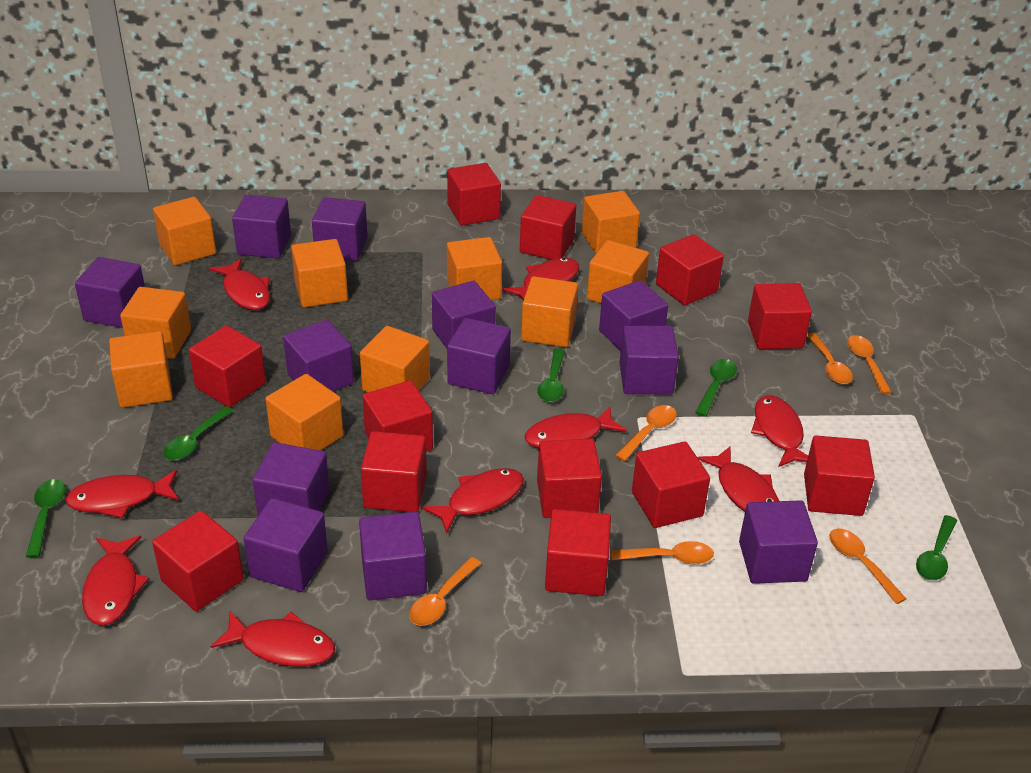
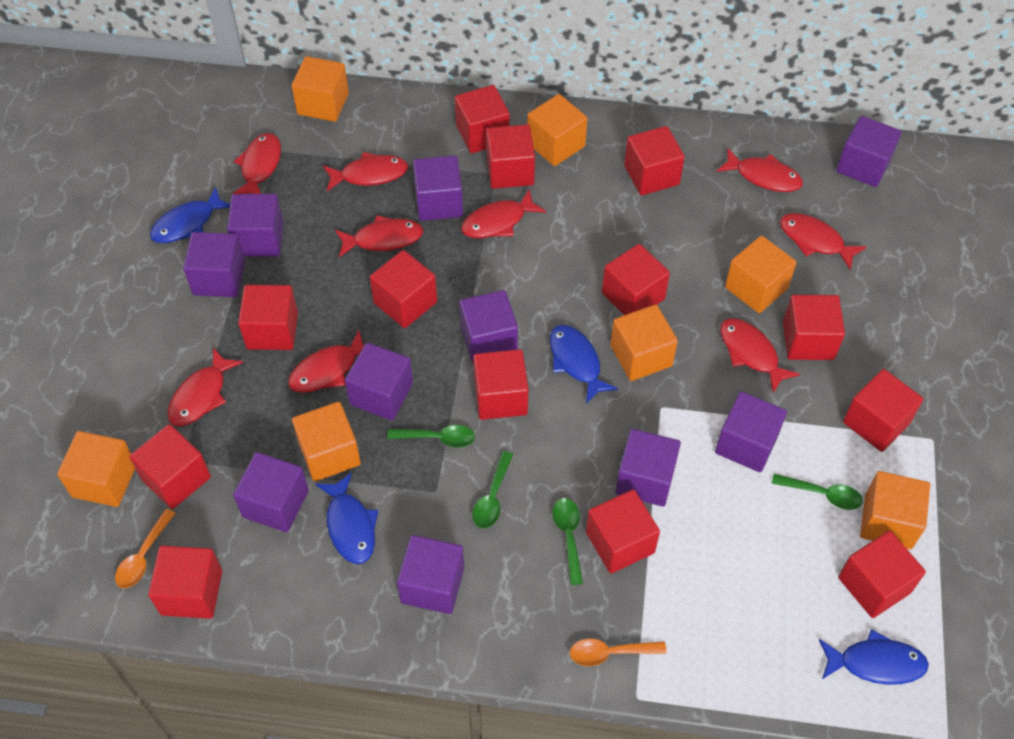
blue fish: none = 0 -> [150,187,230,243] [315,472,378,564] [550,325,618,404] [819,629,929,685] = 4
green spoon: [26,479,66,558] [163,406,234,461] [537,349,565,402] [695,359,737,417] [916,515,957,581] = 5 -> [387,425,475,448] [472,451,513,528] [553,498,583,585] [771,474,863,510] = 4
orange cube: [109,331,173,408] [120,287,191,359] [153,197,216,265] [266,374,343,451] [291,239,348,307] [360,326,430,392] [447,237,502,300] [521,276,578,347] [582,191,640,254] [587,240,649,303] = 10 -> [57,431,135,507] [292,56,349,122] [292,402,361,481] [527,94,588,166] [610,305,678,381] [725,236,797,313] [860,471,930,549] = 7
orange spoon: [409,557,481,626] [611,541,714,564] [615,405,677,461] [807,333,853,384] [829,528,906,604] [847,335,892,394] = 6 -> [115,509,176,589] [570,639,666,666] = 2
purple cube: [75,257,145,328] [232,195,291,259] [244,498,328,592] [253,442,330,516] [283,320,354,391] [312,197,367,261] [359,512,427,600] [432,281,496,348] [447,318,511,394] [599,280,668,351] [620,325,679,394] [739,500,818,584] = 12 -> [183,232,245,297] [227,194,284,257] [233,452,309,532] [345,343,413,420] [397,535,464,614] [413,155,463,221] [459,290,518,363] [615,429,681,507] [715,391,787,472] [836,116,902,187] = 10
red cube: [152,510,244,611] [189,325,266,407] [361,431,427,512] [363,380,433,452] [447,163,501,226] [520,195,576,260] [537,439,602,518] [545,509,611,596] [632,441,710,528] [656,234,724,306] [748,283,812,349] [804,436,875,516] = 12 -> [129,424,211,509] [148,545,222,619] [238,285,298,350] [370,250,437,328] [455,85,510,153] [473,349,529,420] [486,124,535,189] [586,489,660,574] [602,244,670,315] [624,126,685,195] [783,295,845,360] [838,531,926,618] [843,369,923,452] = 13

